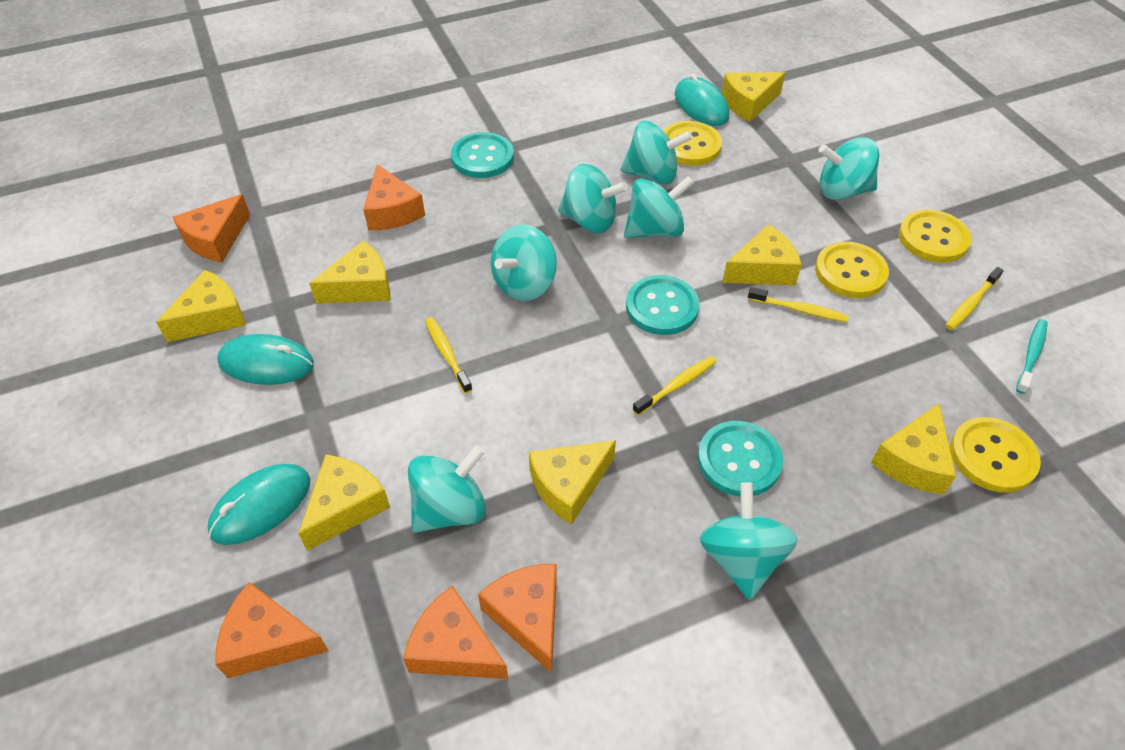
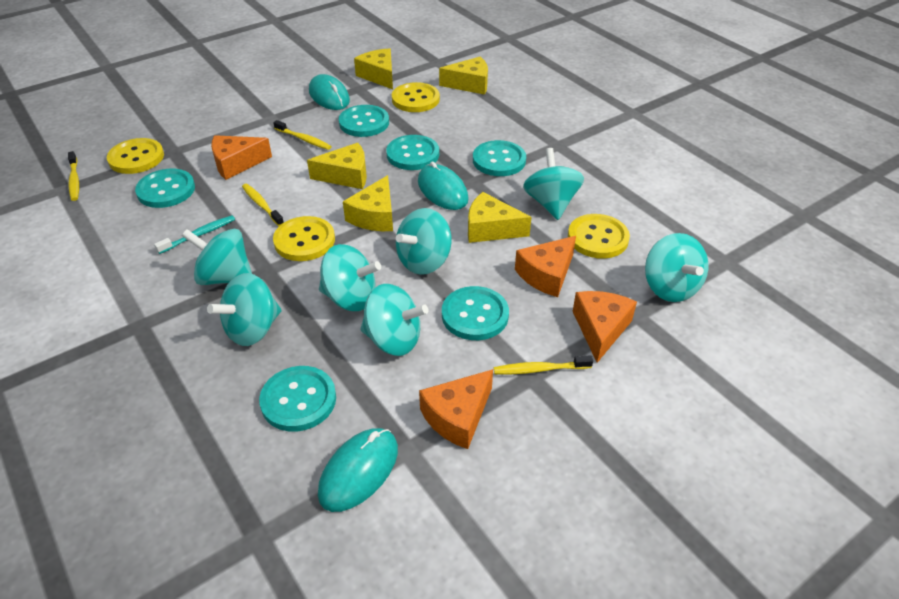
orange cheese: [173,194,250,262] [215,582,329,678] [363,164,425,230] [403,586,508,679] [478,564,557,673] = 5 -> [211,135,272,180] [419,369,493,449] [515,236,576,297] [573,291,637,363] = 4
turquoise button: [451,132,514,178] [626,275,700,335] [698,421,783,497] = 3 -> [135,169,195,208] [259,366,336,432] [339,105,389,137] [386,135,439,170] [442,286,509,340] [473,140,526,176] = 6
yellow cheese: [156,270,246,342] [298,454,390,551] [309,241,391,304] [529,440,616,525] [722,72,785,122] [722,224,802,285] [871,403,956,494] = 7 -> [307,143,367,189] [343,175,393,231] [354,48,393,89] [439,56,488,95] [468,192,531,243] = 5

